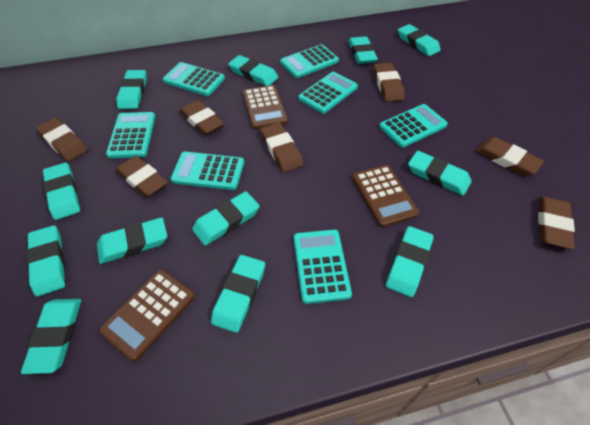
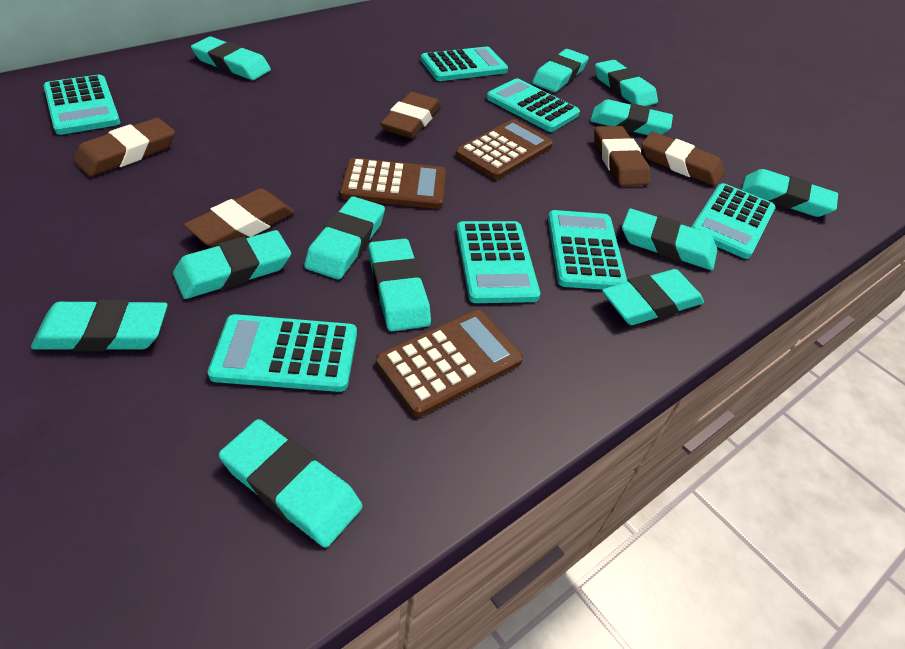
brown eraser: [36,118,88,161] [116,156,168,198] [179,100,224,135] [260,122,303,172] [374,63,405,102] [475,137,544,176] [538,197,575,250] = 7 -> [73,118,175,177] [184,188,294,248] [380,92,441,138] [594,126,650,186] [641,132,724,186] = 5

